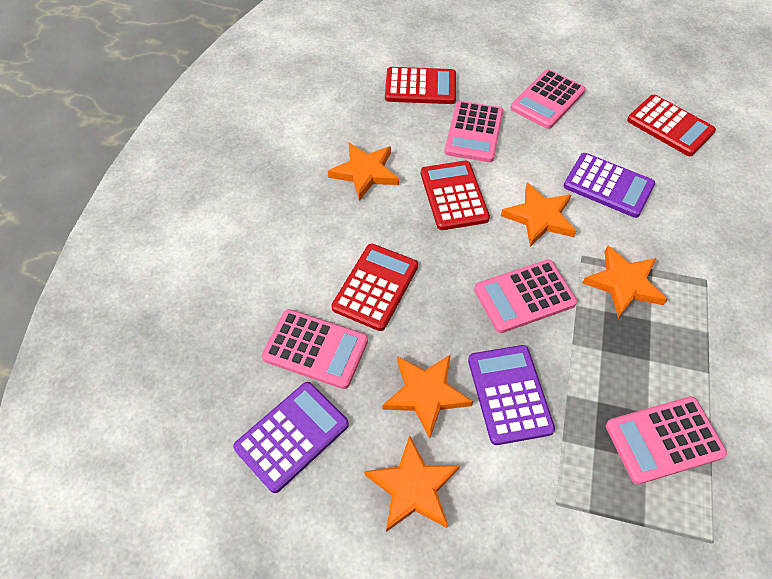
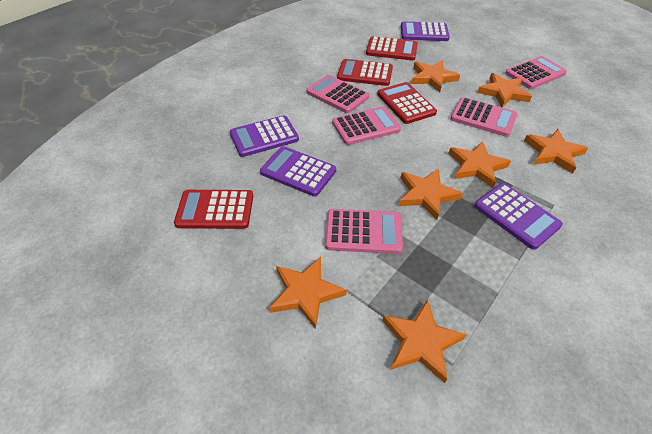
orange star: [328,142,399,201] [364,435,460,532] [383,354,473,439] [501,183,576,247] [583,245,667,318] = 5 -> [269,257,347,329] [382,299,467,383] [398,168,463,220] [411,60,460,92] [448,141,511,188] [477,73,532,107] [524,129,588,174] = 7
purple calculator: [233,382,349,493] [468,345,555,445] [564,153,655,218] = 3 -> [230,115,299,157] [260,146,336,197] [401,22,450,41] [474,183,563,250] = 4

